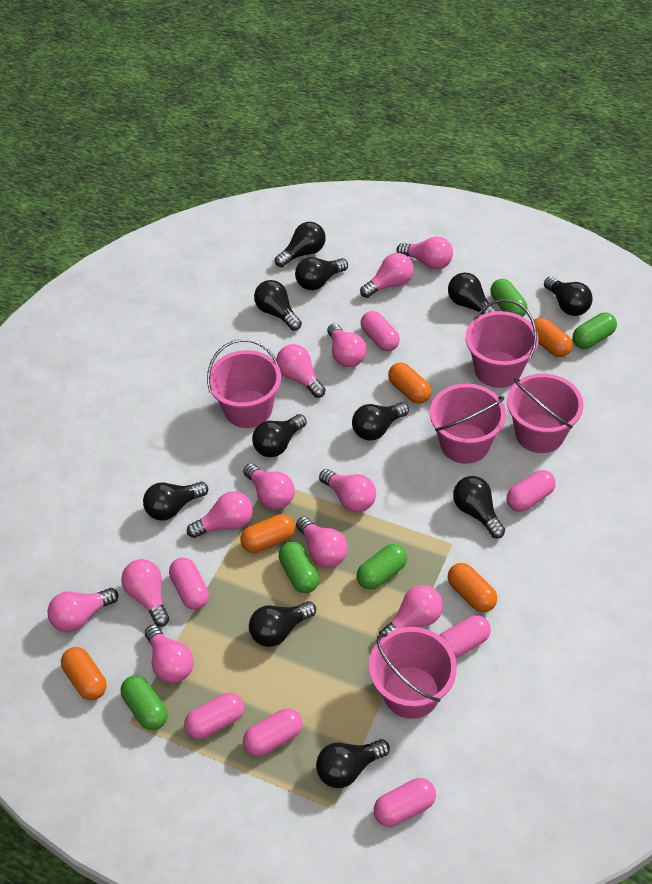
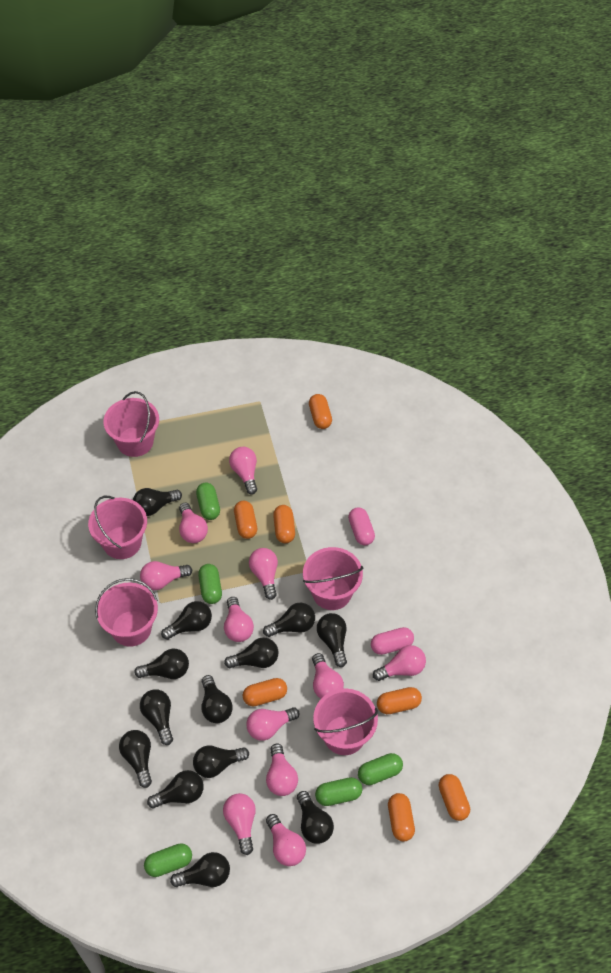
black light bulb: [143,481,208,520] [249,601,316,647] [252,414,307,457] [254,280,302,331] [275,222,326,267] [295,257,348,290] [316,739,390,788] [352,402,409,440] [448,272,496,315] [453,476,505,538] [544,276,593,316] = 11 -> [119,730,152,788] [133,488,182,516] [134,648,189,679] [140,689,173,745] [147,770,204,808] [161,601,212,640] [170,852,230,887] [193,745,249,778] [201,675,233,723] [224,638,279,668] [263,603,315,637] [297,791,334,844] [317,613,347,667] = 13
orange capsule: [61,647,107,700] [240,514,295,553] [388,362,431,404] [448,563,497,612] [534,318,573,357] = 5 -> [234,501,257,539] [243,678,287,706] [273,505,295,543] [309,394,332,429] [377,687,422,714] [388,793,415,842] [439,774,470,821] = 7
pink capsule: [169,558,209,610] [184,693,244,739] [243,708,303,756] [360,311,400,351] [374,778,436,827] [439,615,491,658] [507,470,556,512] = 7 -> [348,507,375,546] [371,627,414,655] = 2
pink light bulb: [48,588,118,632] [121,559,170,627] [145,625,194,683] [187,491,253,538] [243,463,295,510] [276,344,326,398] [296,517,348,568] [319,469,376,512] [327,323,366,367] [360,253,414,298] [379,585,443,638] [397,237,453,270] = 12 -> [140,561,192,590] [179,503,208,543] [223,793,256,855] [224,597,254,642] [229,447,257,494] [246,707,300,741] [249,548,278,600] [266,744,298,796] [266,814,306,866] [312,653,344,699] [373,645,426,681] = 11

